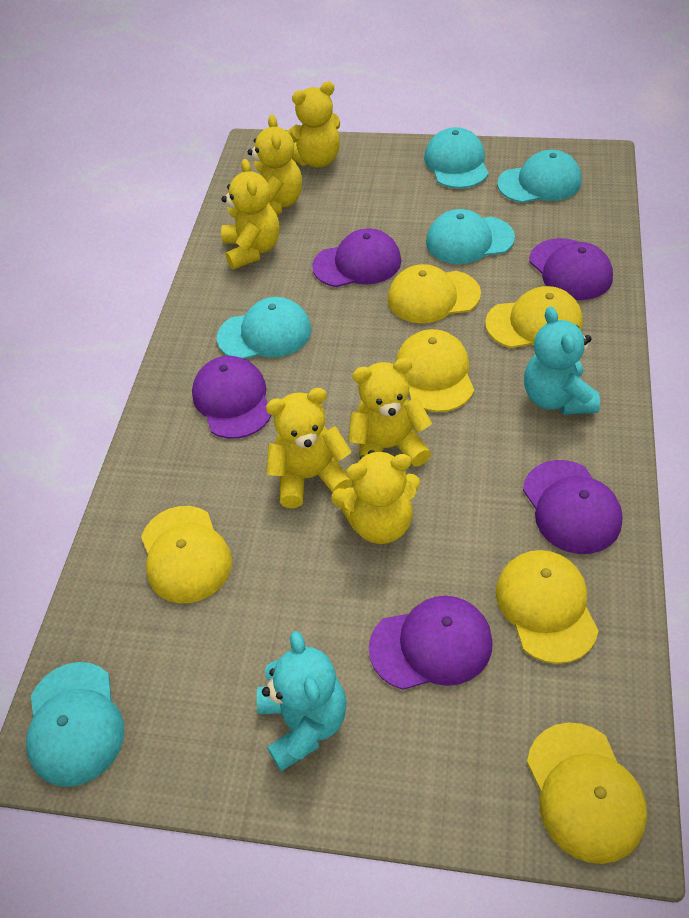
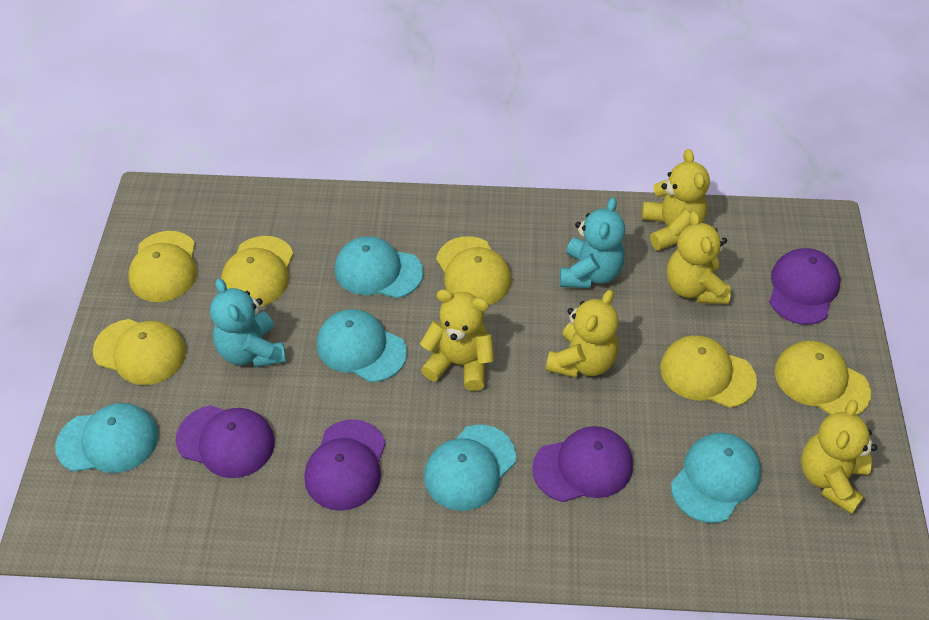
purple cap: [192,356,271,439] [312,228,401,287] [369,596,493,690] [523,460,623,554] [529,238,613,300] = 5 -> [176,405,275,478] [304,419,386,511] [532,426,633,502] [769,248,840,325] = 4
yellow teddy bear: [221,159,279,269] [248,115,302,214] [266,388,352,508] [287,81,340,168] [331,450,420,544] [348,358,432,466] = 6 -> [420,289,494,391] [546,290,618,378] [642,149,710,251] [667,211,731,304] [801,400,877,514] = 5

